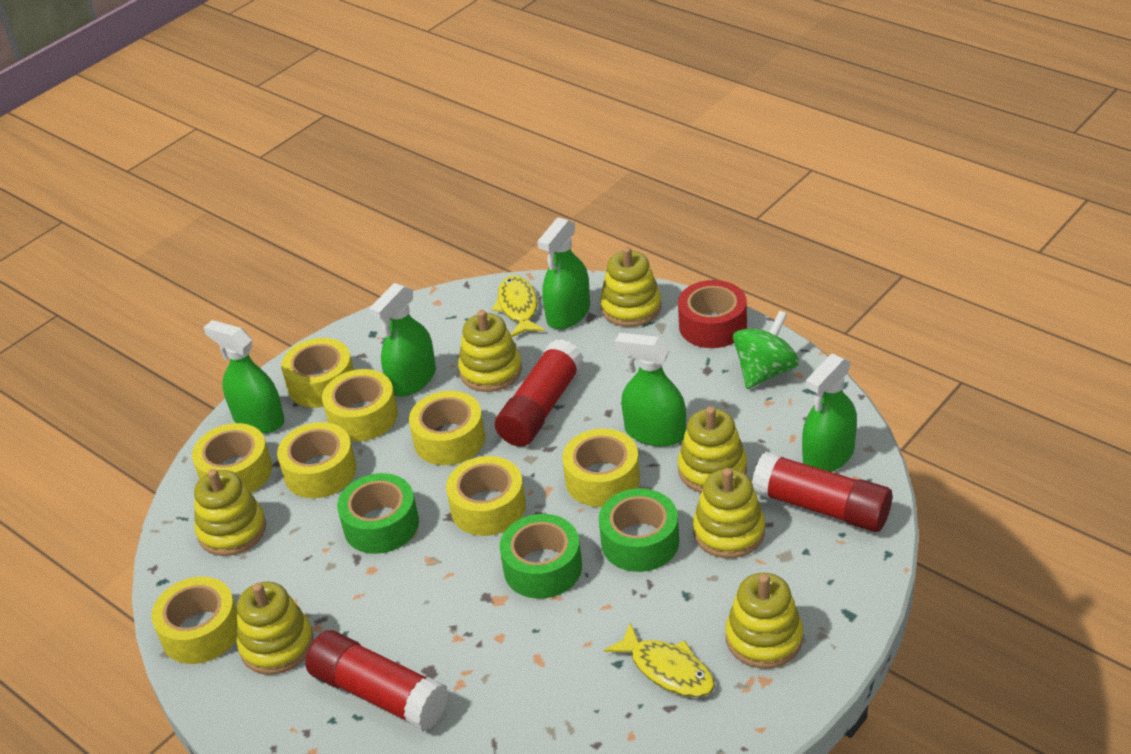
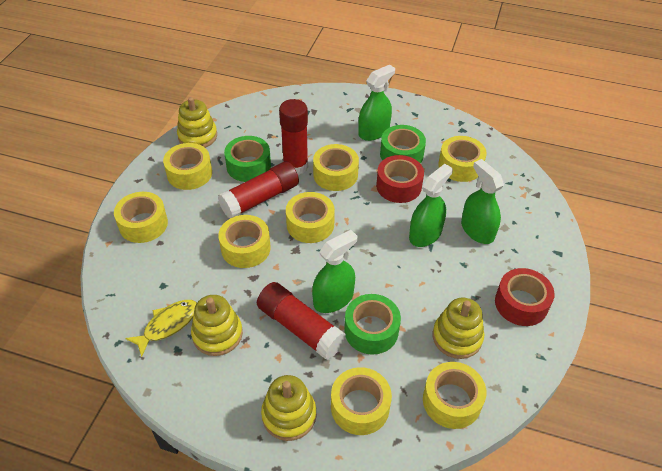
green spinning top: [733,311,799,389] = 1 -> none = 0
green spray bottle: [203,320,284,433] [369,283,436,397] [537,217,590,329] [615,333,686,447] [802,354,857,472] = 5 -> [312,230,357,313] [358,65,395,141] [409,164,453,247] [461,159,504,244] = 4
red tape: [678,280,747,348] = 1 -> [376,155,424,203] [495,268,555,326] = 2
yellow fish: [492,275,544,337] [604,623,715,697] = 2 -> [125,300,197,357] = 1
yellow stacking toy: [194,469,266,556] [237,582,314,675] [458,310,522,392] [600,247,662,327] [678,406,747,493] [693,468,765,558] [725,573,803,668] = 7 -> [177,97,217,148] [191,295,243,356] [261,375,316,441] [433,298,484,359] = 4

